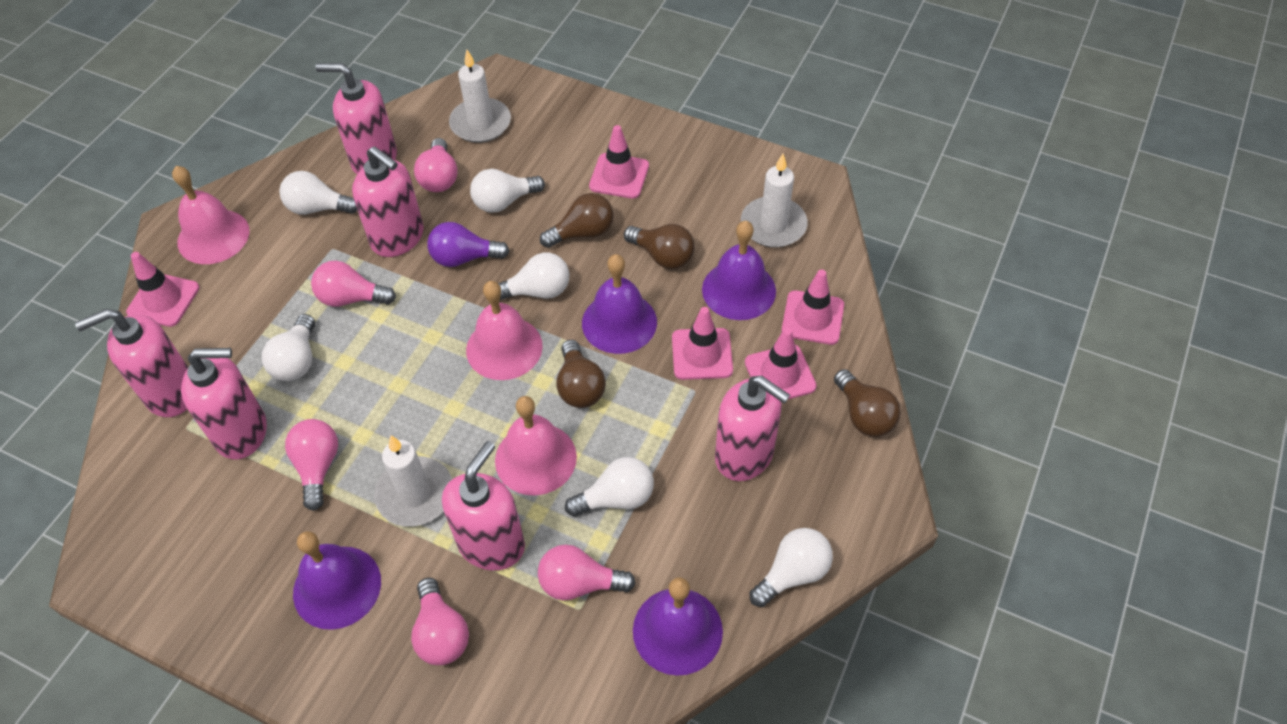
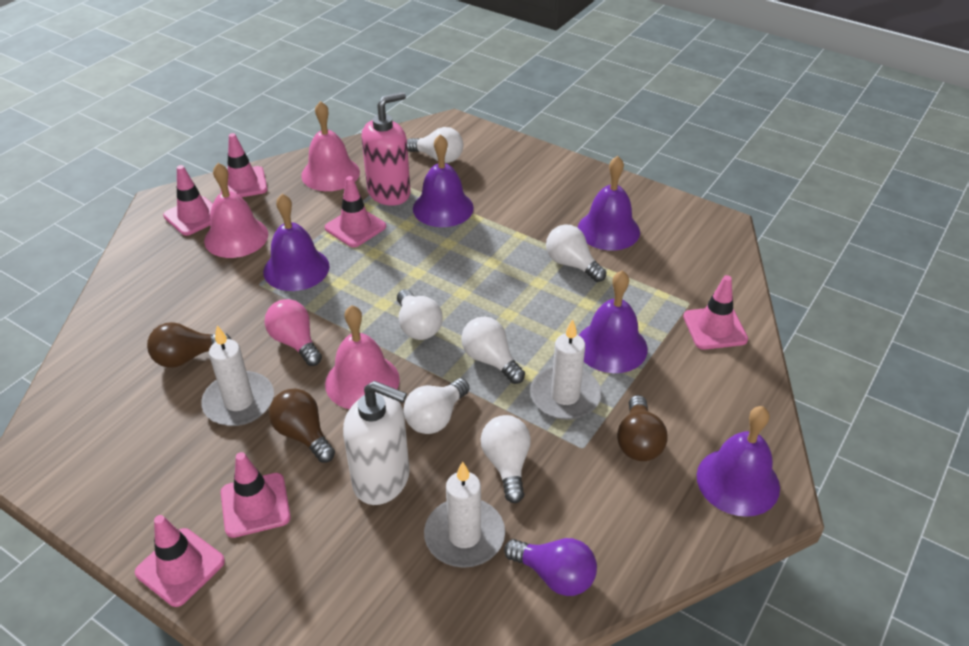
brown light bulb: [540,193,614,248] [556,340,606,408] [624,224,695,269] [834,369,901,437] = 4 -> [147,322,231,368] [269,389,335,463] [617,395,668,461] = 3
pink light bulb: [285,419,338,511] [311,261,396,307] [411,578,469,665] [414,138,458,192] [538,545,635,600] = 5 -> [264,299,322,366] = 1
pink soap dispenser: [75,309,188,417] [181,348,267,459] [315,63,397,174] [352,146,424,257] [442,441,525,571] [715,376,790,481] = 6 -> [361,92,411,206] = 1
pink traffic cone: [126,252,199,327] [589,125,649,199] [672,307,733,380] [745,328,817,399] [782,269,844,345] = 5 -> [135,515,225,607] [163,165,213,236] [220,133,268,197] [221,452,291,538] [325,176,386,247] [683,275,748,350] = 6
purple bell: [293,531,381,630] [582,254,657,354] [633,577,723,676] [702,221,776,320] = 4 -> [263,194,329,291] [413,134,474,227] [577,156,640,251] [579,270,648,373] [697,406,780,517] = 5
white soap dispenser: none = 0 -> [343,381,410,505] = 1

